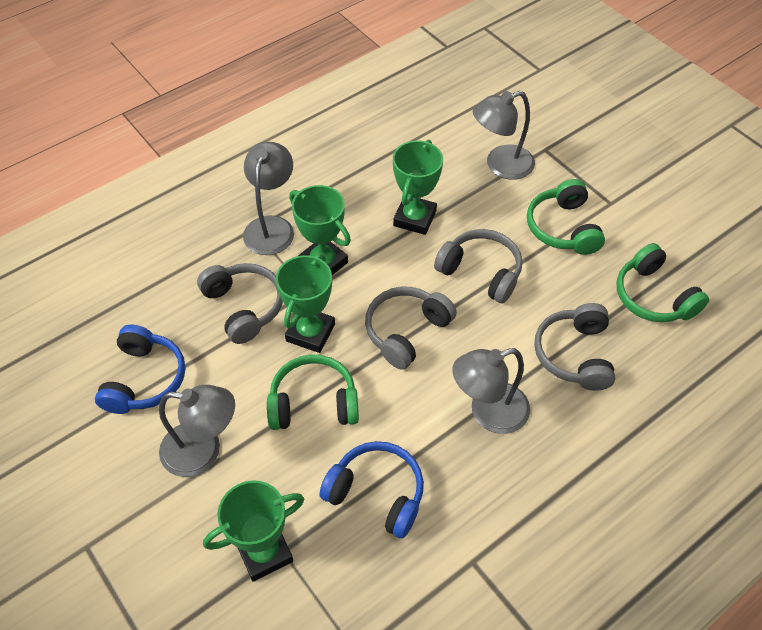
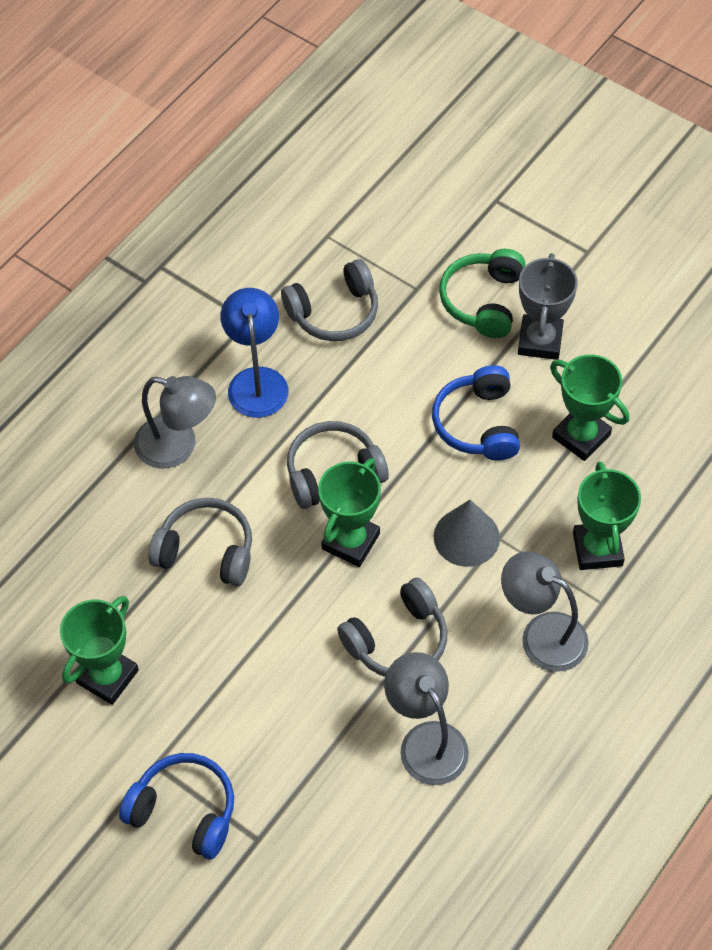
blue lamp: none = 0 -> [220,288,288,418] = 1
green headphones: [267,354,359,430] [527,179,605,255] [617,243,709,322] = 3 -> [439,249,525,338] = 1
grey cone: none = 0 -> [434,500,500,567] = 1
grey lamp: [159,385,235,477] [243,142,294,255] [452,348,530,434] [473,91,535,180] = 4 -> [134,376,216,469] [384,652,469,785] [501,551,589,672] = 3
grey trophy: none = 0 -> [518,253,578,360] = 1

